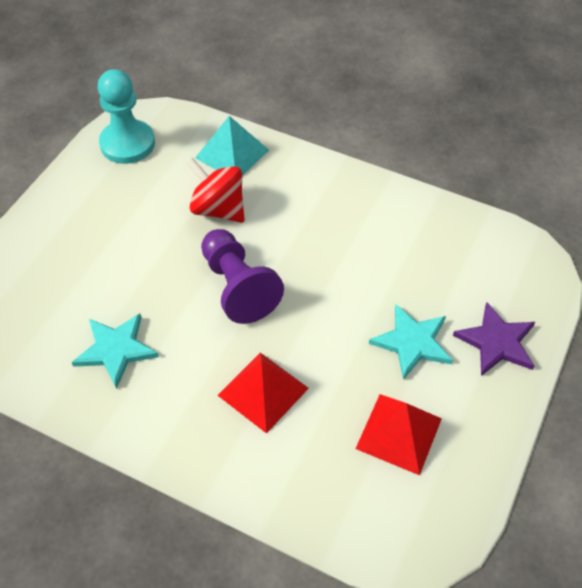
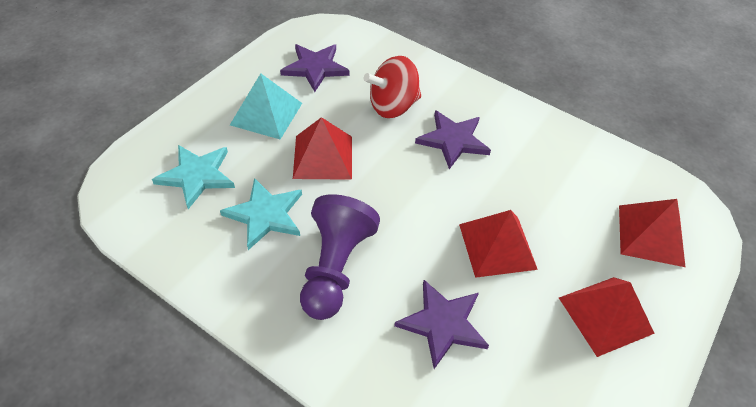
purple star: [453,302,535,376] = 1 -> [280,44,350,92] [394,280,489,369] [415,110,491,169] = 3
red pyramid: [217,353,309,434] [356,394,442,475] = 2 -> [293,117,352,180] [459,210,538,278] [559,277,655,357] [619,199,685,267] = 4
turquoise pawn: [98,69,155,164] = 1 -> none = 0

